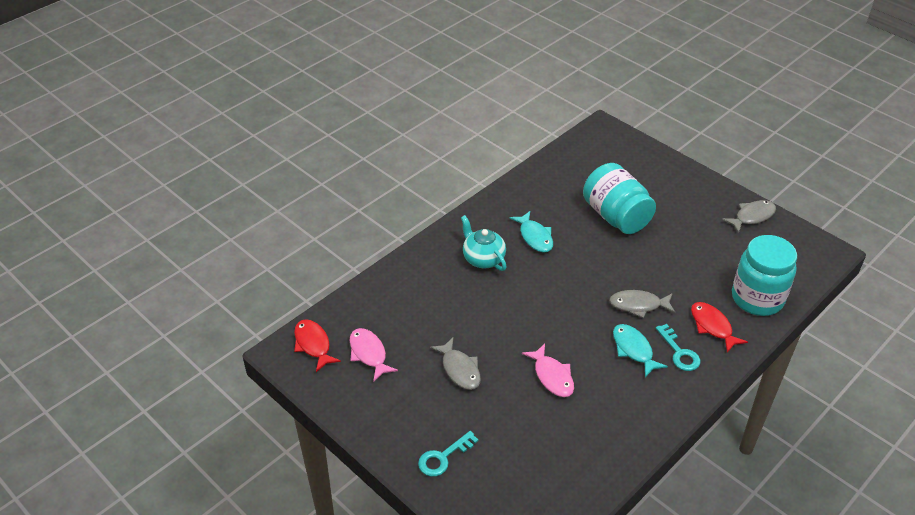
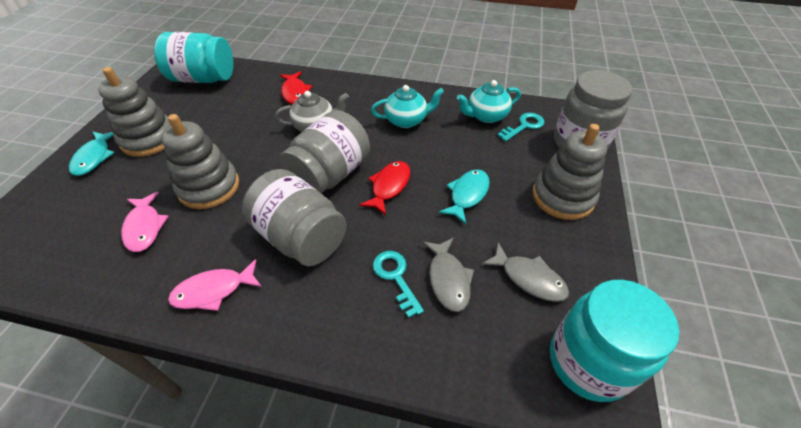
grey fish: [430,338,481,390] [609,290,676,318] [722,200,776,234] = 3 -> [422,238,474,312] [481,242,569,302] = 2
grey jar: none = 0 -> [242,169,347,266] [279,110,370,194] [554,70,632,149] = 3
grey stacking toy: none = 0 -> [99,67,170,157] [161,114,239,209] [532,124,607,220] = 3
grey teapot: none = 0 -> [275,91,349,132] = 1
turquoise teapot: [461,215,507,271] = 1 -> [371,85,444,128] [457,80,521,123] = 2

